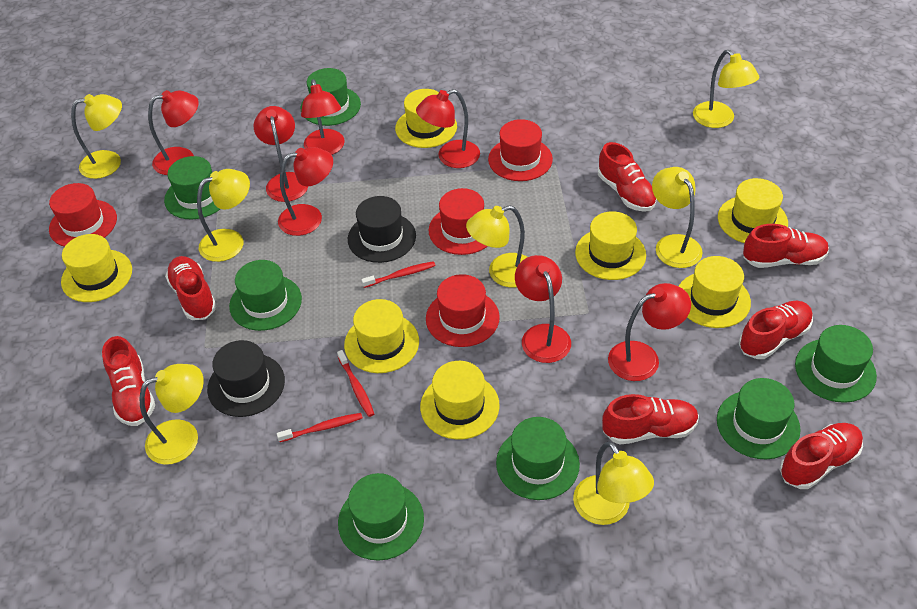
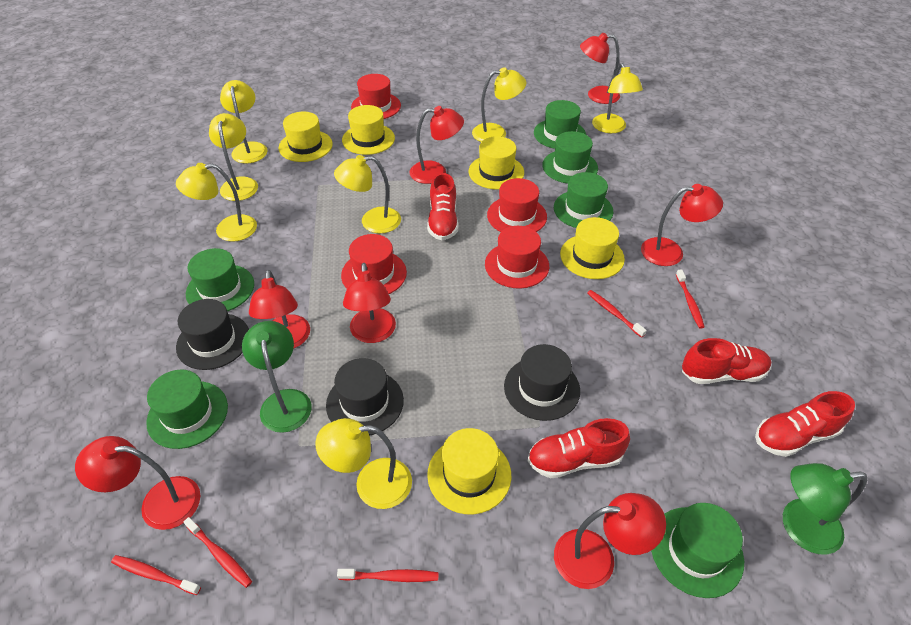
black hat: [207,340,285,417] [348,196,416,263] = 2 -> [176,299,249,370] [326,358,404,435] [504,344,580,421] = 3
green hat: [164,156,220,219] [229,260,302,331] [301,68,361,126] [338,473,424,561] [496,417,580,500] [717,378,801,459] [795,325,877,403] = 7 -> [146,370,228,449] [186,248,254,311] [534,100,586,149] [543,131,598,184] [554,172,613,228] [651,503,744,598] = 6
green lamp: none = 0 -> [242,321,311,433] [783,463,867,554] = 2
red shoe: [102,336,155,426] [165,256,216,320] [598,142,657,212] [602,394,699,445] [739,301,813,359] [743,224,829,268] [780,423,863,489] = 7 -> [427,173,459,240] [528,418,630,478] [682,338,771,384] [755,391,855,457] = 4
red toothbrush: [277,413,363,442] [337,350,374,417] [361,261,436,288] = 3 -> [111,555,201,595] [184,517,252,588] [337,569,439,582] [587,290,647,338] [676,270,705,328] = 5
yellow hat: [61,234,132,302] [344,299,419,373] [395,89,457,148] [420,361,500,440] [575,211,646,280] [678,256,751,328] [718,178,788,243] = 7 -> [279,112,333,162] [342,105,395,155] [427,428,511,514] [469,136,524,190] [560,217,625,279] = 5

